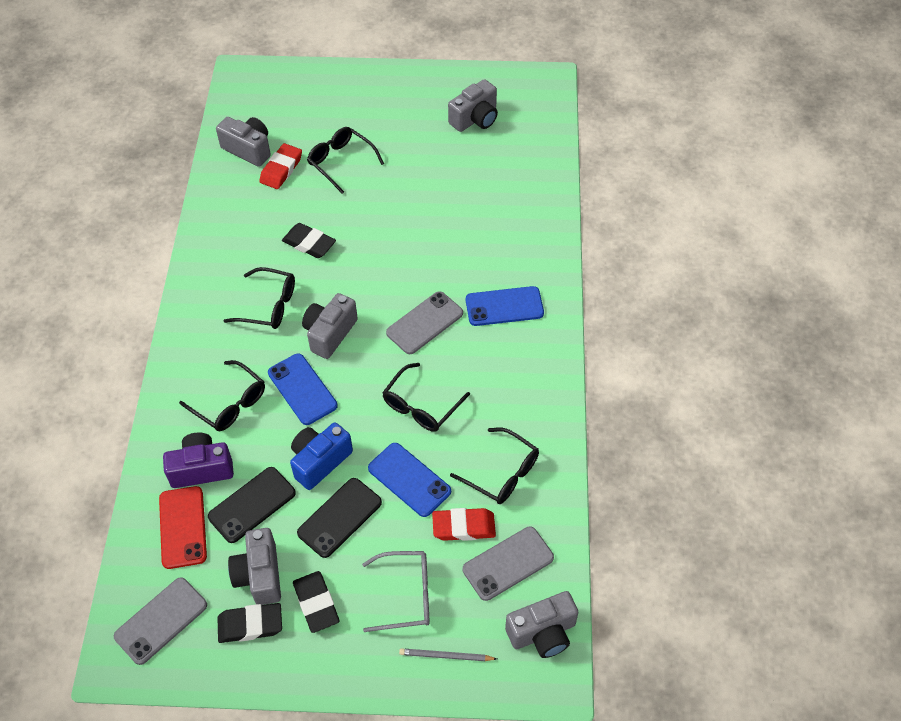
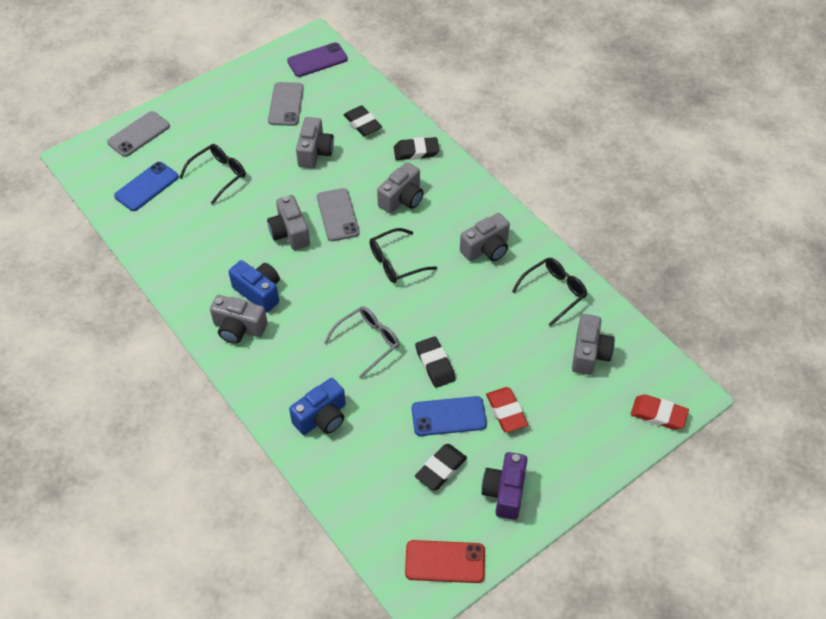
black eraser: [217,603,282,643] [282,223,336,258] [293,571,339,633] = 3 -> [344,105,382,136] [394,137,439,160] [415,336,456,388] [415,444,467,491] = 4
black glasses: [179,360,265,431] [224,267,295,329] [307,127,384,194] [382,363,470,432] [450,427,539,504] = 5 -> [179,144,246,204] [369,228,437,283] [512,258,587,326] = 3
black phone: [208,467,296,543] [297,478,382,558] = 2 -> none = 0
blue camera: [290,422,353,490] = 1 -> [229,260,280,313] [289,378,346,435] = 2
blue phone: [268,353,338,425] [368,443,451,517] [466,286,544,326] = 3 -> [114,162,179,211] [412,396,487,436] = 2
grey camera: [216,117,271,167] [228,528,281,605] [302,293,358,359] [448,79,498,132] [505,591,578,658] = 5 -> [210,295,268,344] [267,195,310,250] [296,117,334,168] [377,162,424,214] [460,213,510,261] [572,314,615,375] = 6
grey pencil: [399,648,497,661] = 1 -> none = 0
purple phone: none = 0 -> [287,42,348,77] = 1

